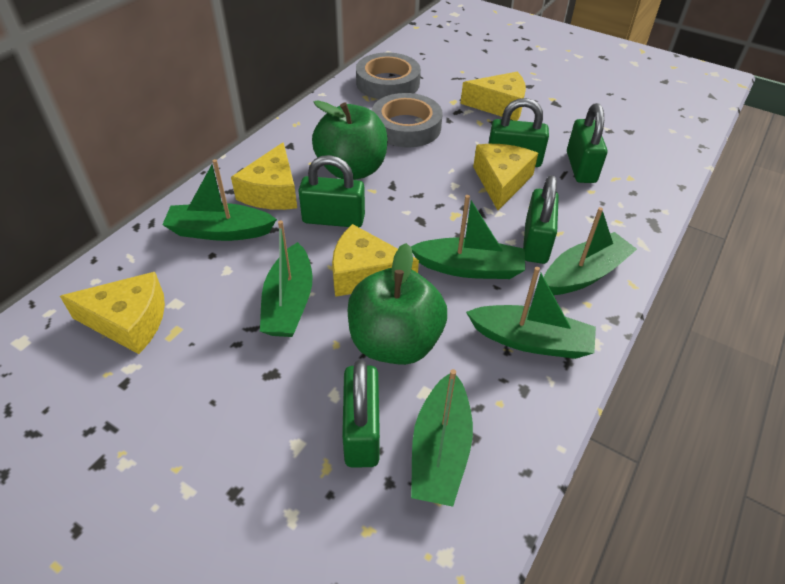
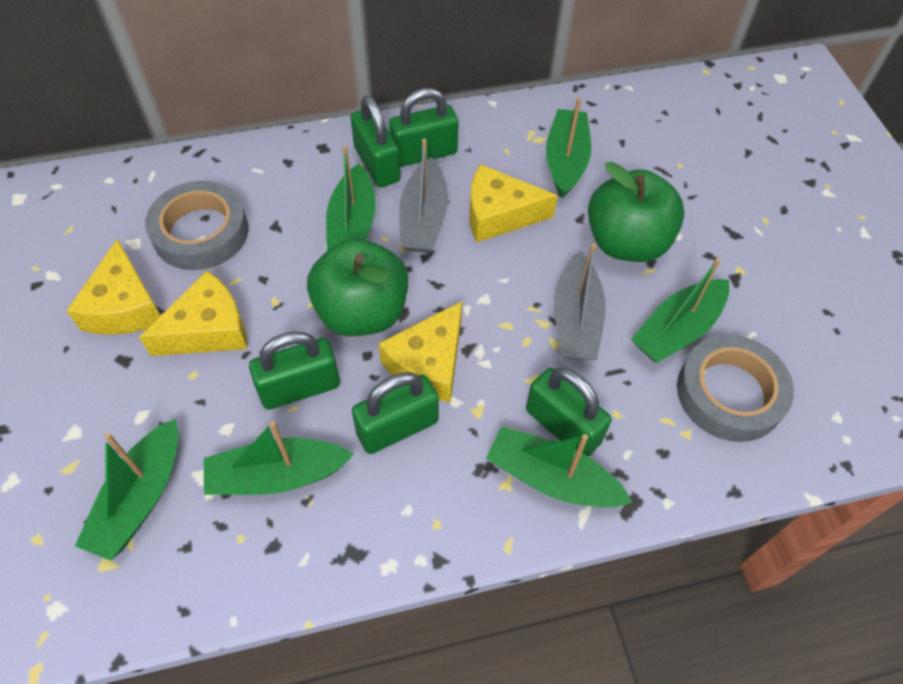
grey boat: none = 0 -> [399,138,448,253] [554,243,606,360] = 2
yellow cheese: [60,272,165,354] [231,142,297,210] [332,224,419,297] [461,72,526,121] [473,144,538,210] = 5 -> [67,238,160,335] [139,271,247,356] [379,301,462,402] [469,164,558,242] = 4

